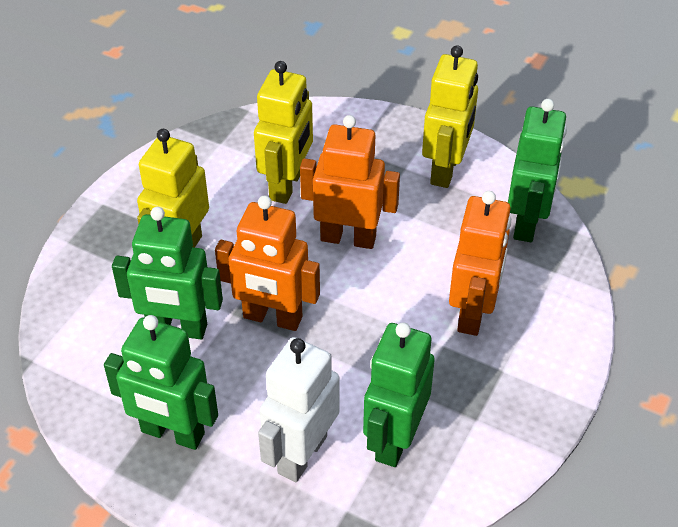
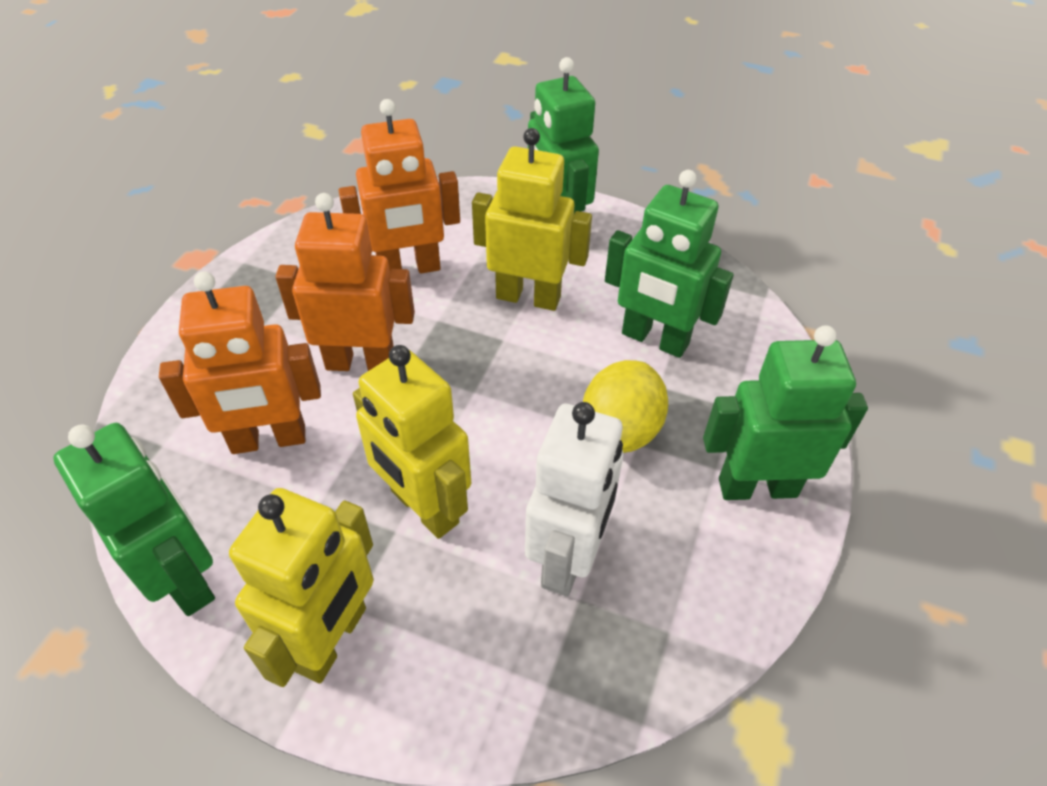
yellow lemon: none = 0 -> [583,360,668,453] = 1

